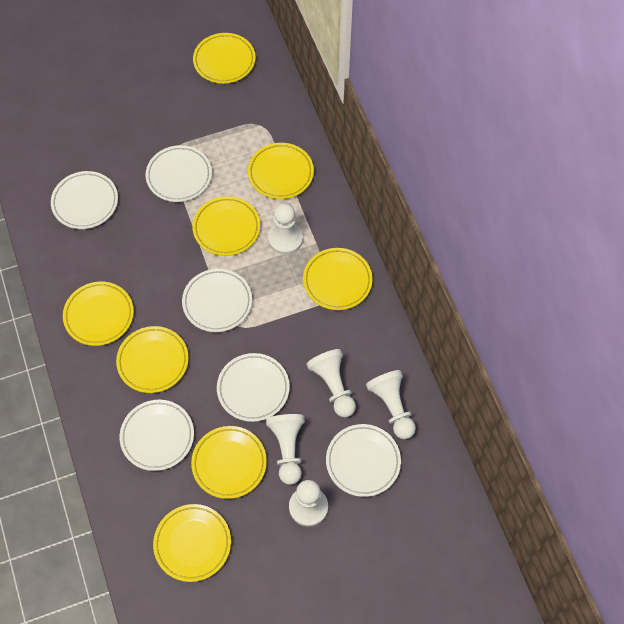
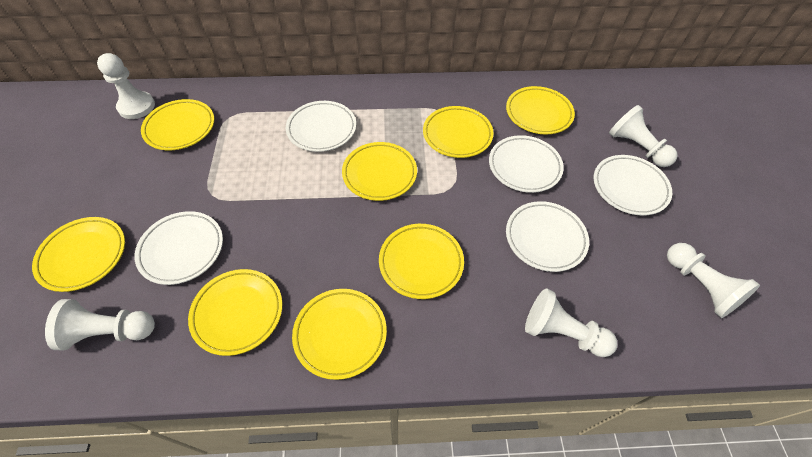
white plate: [51,171,118,229] [120,400,194,471] [146,145,212,202] [182,269,252,332] [217,353,290,422] [326,424,401,497] = 6 -> [135,211,223,285] [286,101,356,152] [489,135,564,193] [506,201,589,272] [593,155,672,216] = 5

